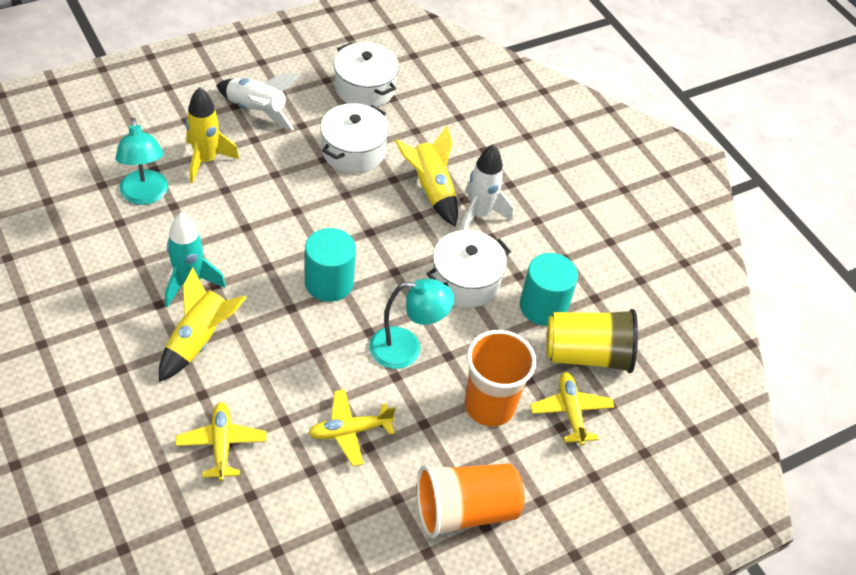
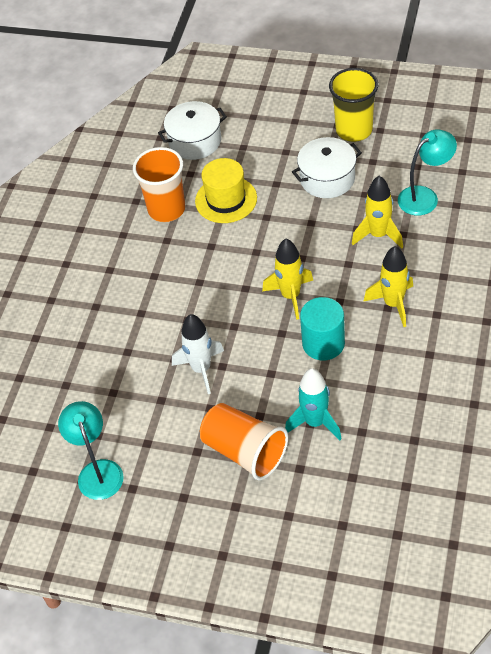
turquoise cylinder: [305,228,356,302] [520,253,578,326] = 2 -> [300,297,345,360] = 1
white pot: [320,103,389,173] [334,42,399,107] [426,230,511,308] = 3 -> [158,101,227,160] [292,137,362,198] = 2
white rocket: [216,73,300,131] [461,144,513,230] = 2 -> [172,314,224,394] = 1
yellow hat: none = 0 -> [195,158,257,223] = 1
yellow plane: [175,402,267,481] [308,389,396,466] [530,372,614,446] = 3 -> none = 0

